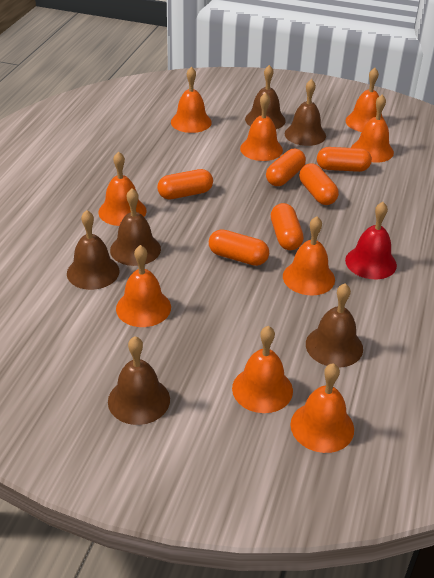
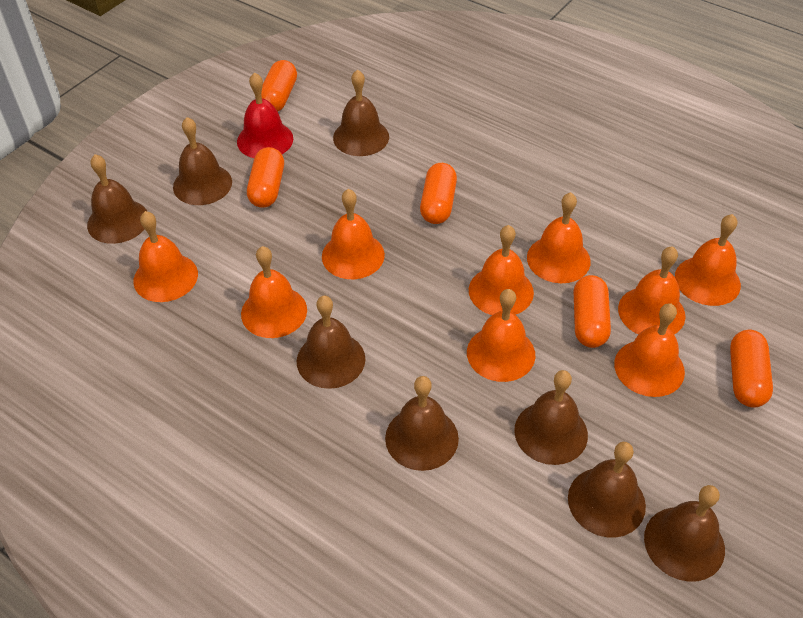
brown bell: [67,210,120,290] [108,336,170,425] [110,188,161,266] [245,65,286,129] [285,79,326,146] [306,283,363,368] = 6 -> [87,154,147,244] [173,117,232,205] [297,295,365,389] [333,69,389,156] [385,376,459,471] [514,370,588,465] [568,442,646,538] [644,485,725,582] = 8
orange capsule: [157,169,213,199] [209,229,269,266] [266,149,306,186] [271,203,304,250] [299,163,339,205] [317,147,372,172] = 6 -> [247,147,284,208] [261,60,297,112] [420,163,457,224] [574,275,611,348] [730,330,773,408] = 5

